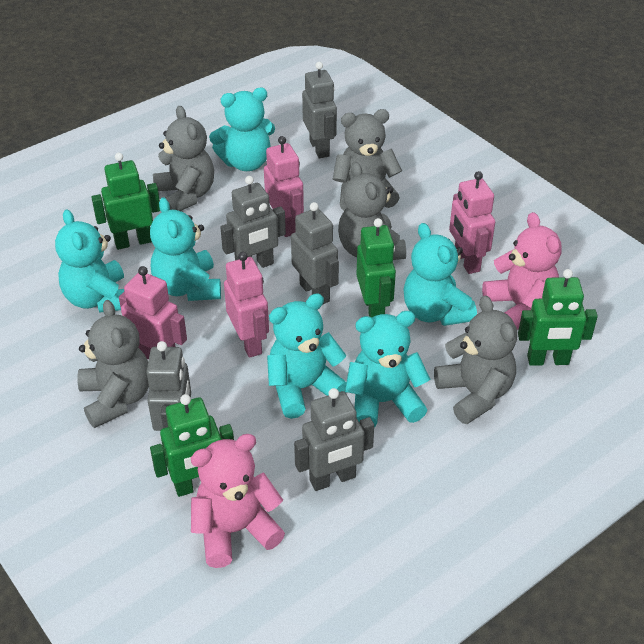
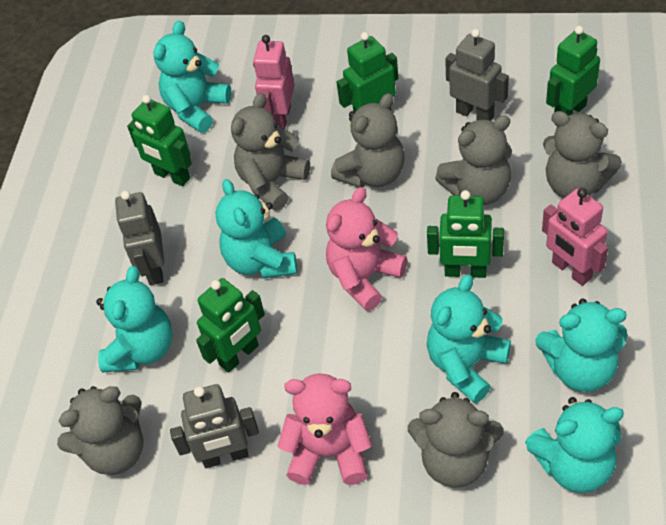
green robot: [91,153,160,250] [150,394,234,497] [356,218,396,318] [518,269,598,366] = 4 -> [127,95,192,186] [196,278,265,373] [337,32,398,112] [427,190,504,278] [546,26,600,116] = 5
grey robot: [146,341,191,431] [220,176,286,268] [291,202,339,304] [294,388,374,491] [302,62,337,158] = 5 -> [115,191,164,285] [170,384,259,468] [445,29,509,121] = 3
grey teddy bear: [77,300,149,428] [153,106,214,211] [333,109,402,211] [338,162,406,260] [434,295,517,424] = 5 -> [57,386,143,475] [231,93,310,211] [331,93,405,188] [408,392,504,488] [435,115,512,205] [543,111,622,198] = 6
pink robot: [119,266,187,359] [224,252,269,358] [264,136,304,237] [449,171,495,274] = 4 -> [253,35,295,129] [542,188,608,286] = 2

